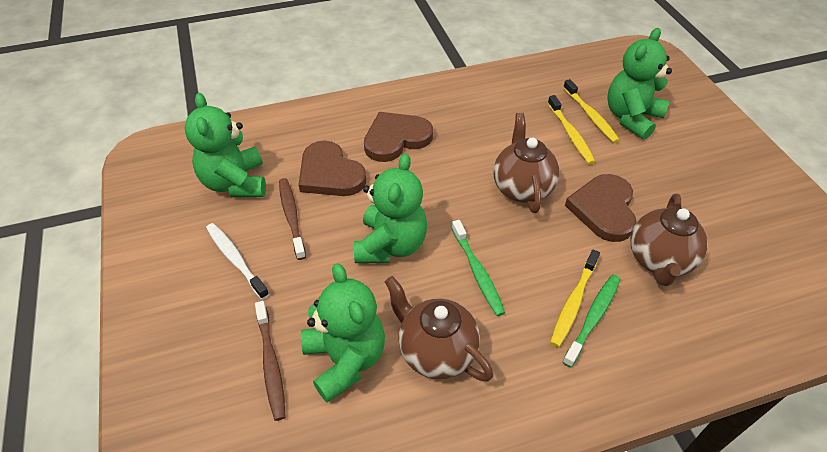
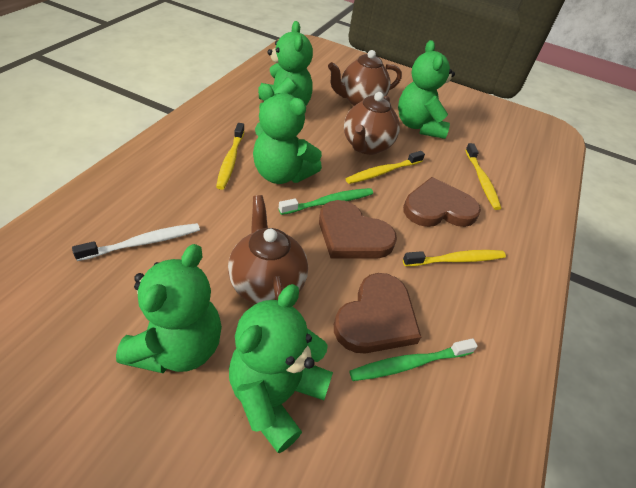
brown toothbrush: [255,301,285,421] [279,178,306,260] = 2 -> none = 0
green teddy bear: [185,93,266,197] [301,263,385,403] [354,153,427,263] [608,28,672,140] = 4 -> [116,244,222,373] [229,284,333,453] [253,84,322,184] [259,21,313,110] [398,40,455,139] = 5
yellow toothbrush: [548,95,595,164] [550,250,600,347] [563,79,619,143] = 3 -> [216,123,244,190] [346,151,425,184] [403,250,506,266] [465,143,501,210] = 4

